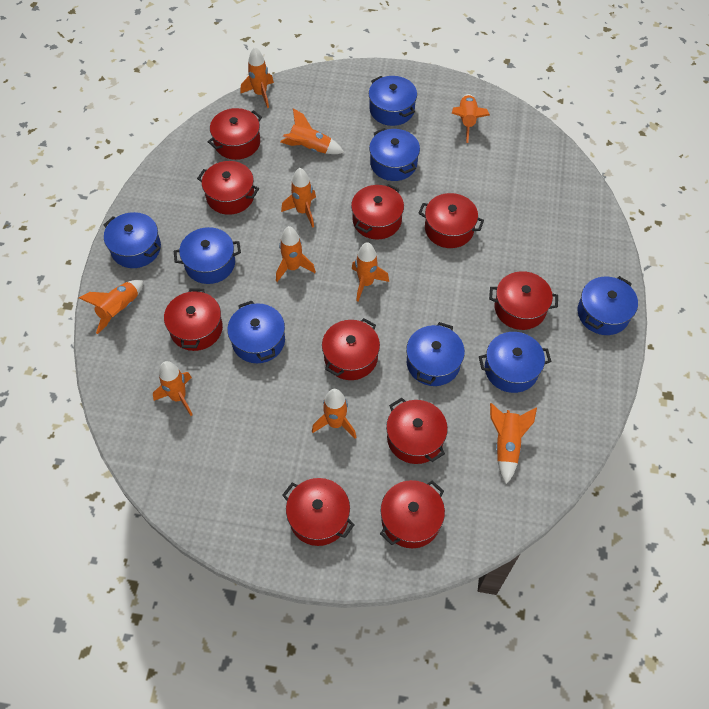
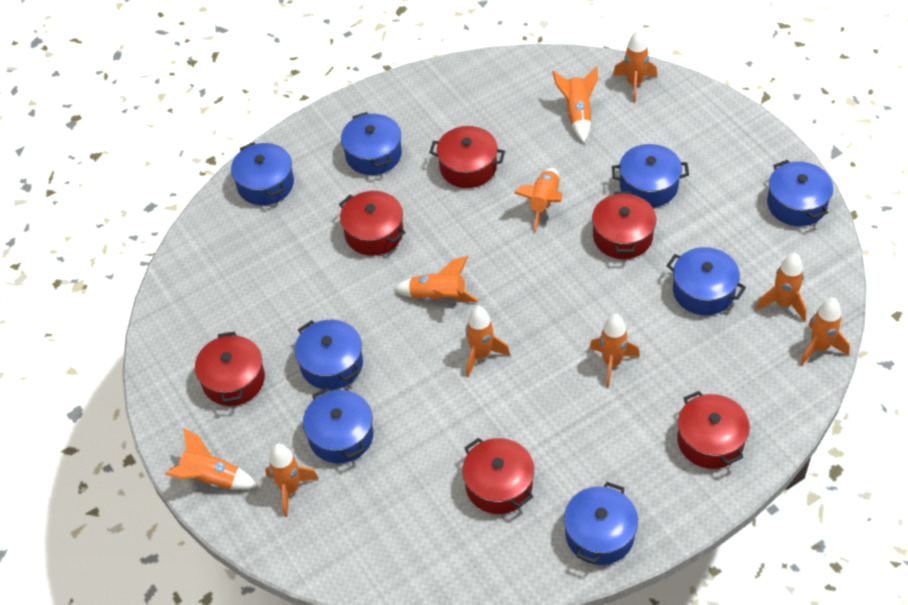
red pot: [164,288,223,351] [197,161,259,215] [208,108,262,160] [282,478,355,546] [322,318,380,380] [351,184,404,240] [380,480,445,548] [386,398,448,464] [419,193,484,248] [489,271,558,330] = 10 -> [195,331,265,406] [339,191,405,256] [429,126,505,188] [462,438,534,514] [592,191,656,259] [677,391,750,469] = 6

